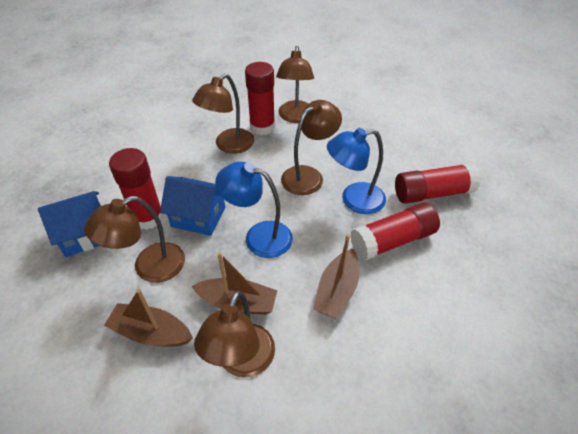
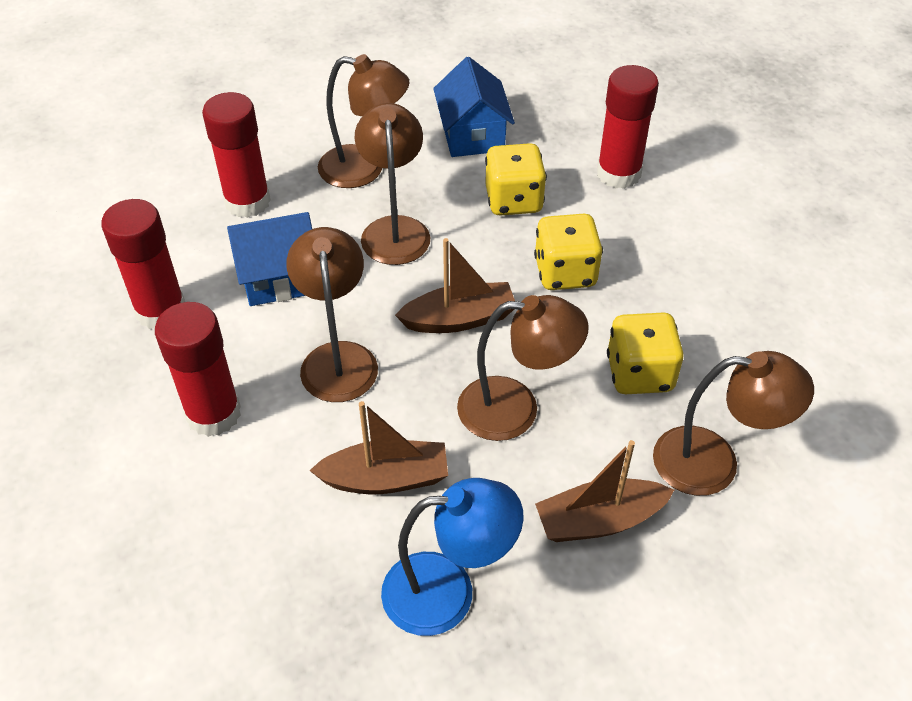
blue lamp: [215,161,293,258] [327,128,386,214] = 2 -> [381,478,524,636] = 1
yellow dice: none = 0 -> [485,143,547,215] [534,214,603,290] [607,312,684,394] = 3

